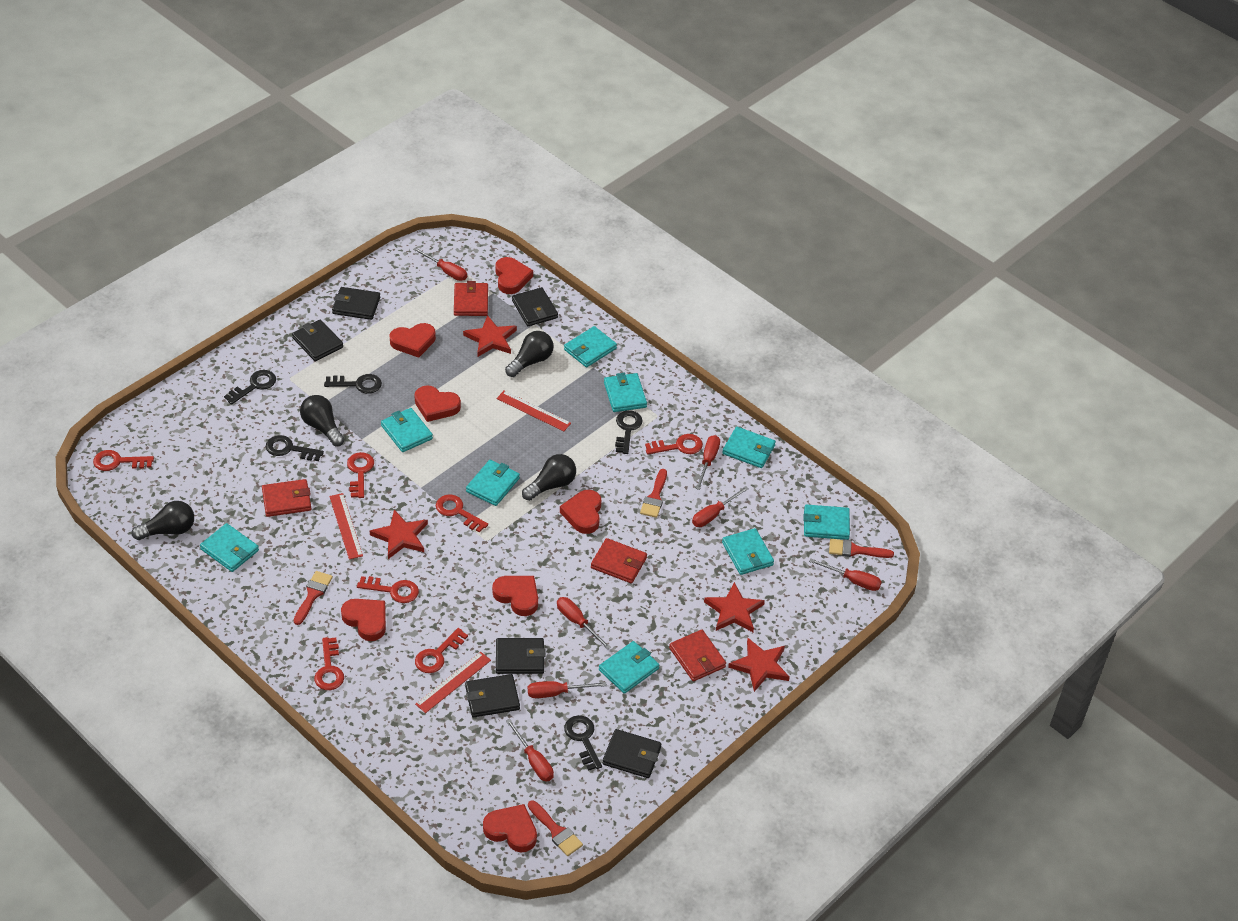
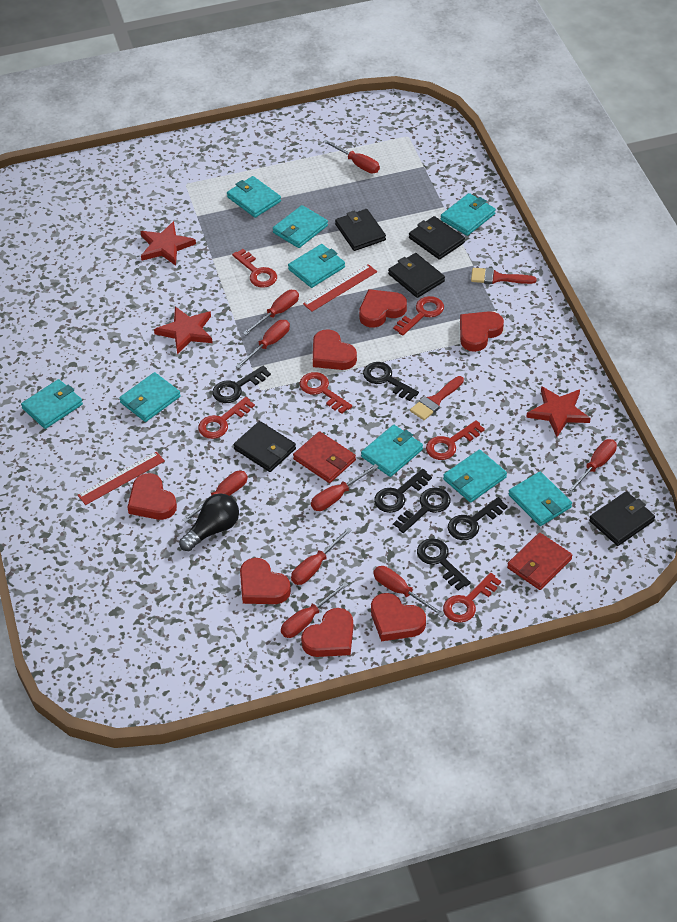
black key: [224,370,276,405] [266,435,324,461] [324,374,382,394] [564,715,602,771] [615,410,643,454] = 5 -> [212,365,271,403] [363,362,419,401] [374,469,432,513] [393,488,451,533] [417,538,471,590] [448,497,507,540] = 6
black light bulb: [131,501,194,540] [300,395,345,446] [505,331,554,377] [522,454,576,501] = 4 -> [179,493,239,551] = 1
black wallet: [292,320,343,361] [332,287,380,320] [465,674,520,717] [496,638,546,674] [512,287,558,326] [602,729,661,778] = 6 -> [233,421,296,472] [335,209,386,251] [388,253,445,298] [409,216,465,260] [589,491,655,546] = 5
red brush: [294,571,333,625] [528,800,583,856] [640,469,667,518] [829,539,894,558] = 4 -> [410,376,464,420] [471,268,537,284] = 2
red key: [93,450,154,471] [314,637,344,690] [347,452,374,498] [357,576,419,603] [415,628,468,673] [436,494,488,533] [645,434,703,454] = 7 -> [198,397,255,439] [232,249,277,288] [300,372,352,414] [393,296,444,336] [426,420,485,460] [443,573,501,623] = 6
red ruler: [329,493,363,559] [415,652,491,713] [497,391,571,431] = 3 -> [78,451,165,505] [303,264,377,312] = 2
red screwdriver: [413,248,467,281] [506,719,554,781] [528,681,607,698] [557,597,611,650] [692,486,749,527] [696,435,720,490] [809,559,882,591] = 7 -> [182,471,248,523] [236,320,290,368] [243,290,299,335] [281,582,348,638] [291,527,352,585] [311,464,378,511] [323,140,380,173] [373,566,445,617] [567,439,617,495] = 9
red star: [370,510,428,559] [463,315,517,357] [704,582,765,632] [728,638,790,692] = 4 -> [140,221,196,266] [154,306,213,354] [526,386,591,437] = 3
red wallet: [262,479,311,517] [454,281,488,316] [591,538,647,583] [669,630,726,681] = 4 -> [293,431,356,483] [507,533,572,590] = 2

